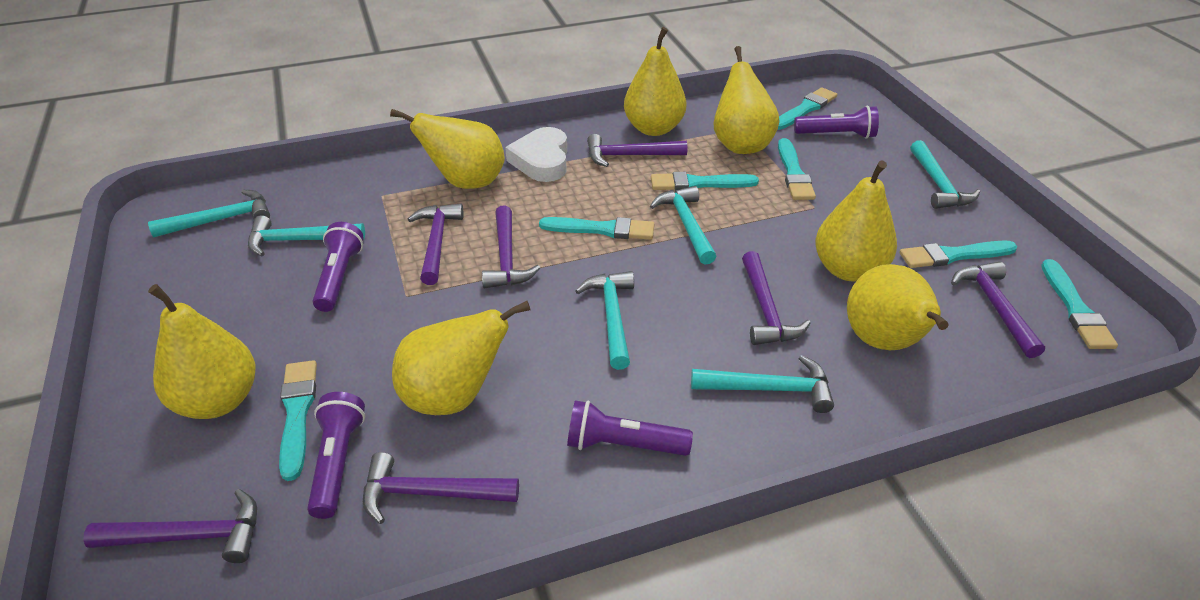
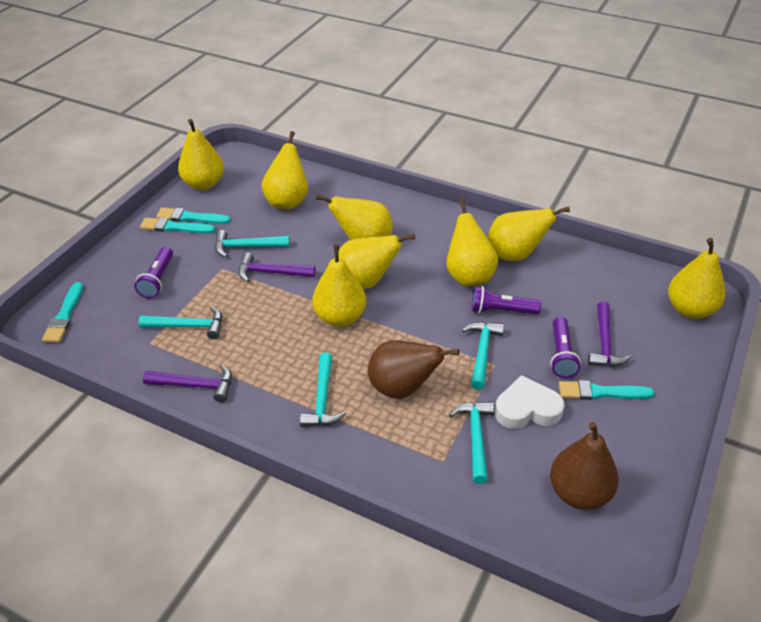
brown pear: none = 0 -> [368,340,460,399] [550,422,619,510] = 2
purple flashlight: [307,392,365,519] [313,222,364,312] [567,400,693,456] [794,105,879,139] = 4 -> [134,247,173,298] [472,286,541,314] [551,317,581,378] = 3
purple hammer: [83,489,257,563] [363,452,519,524] [408,203,464,285] [482,205,540,289] [587,134,688,167] [742,251,810,345] [951,262,1045,358] = 7 -> [143,365,232,402] [238,252,316,282] [588,301,632,367] = 3
turquoise brush: [279,360,317,481] [539,217,654,240] [651,172,759,191] [777,87,837,130] [778,138,816,200] [900,241,1017,268] [1041,259,1118,349] = 7 -> [42,282,83,343] [140,218,216,234] [156,208,231,224] [559,380,654,400] = 4
turquoise hammer: [148,190,270,237] [248,215,365,256] [575,271,634,370] [650,186,716,265] [691,355,834,413] [910,140,980,209] = 6 -> [139,306,222,339] [215,230,290,257] [300,353,346,427] [449,402,494,484] [462,322,504,390] = 5
yellow pear: [148,284,255,419] [390,109,505,189] [392,301,530,415] [624,27,687,136] [714,46,780,154] [815,161,897,281] [847,264,949,350] = 7 -> [178,119,224,190] [261,131,308,209] [312,244,366,327] [316,194,393,240] [338,234,415,289] [446,199,498,286] [488,207,570,261] [668,238,725,319] = 8

